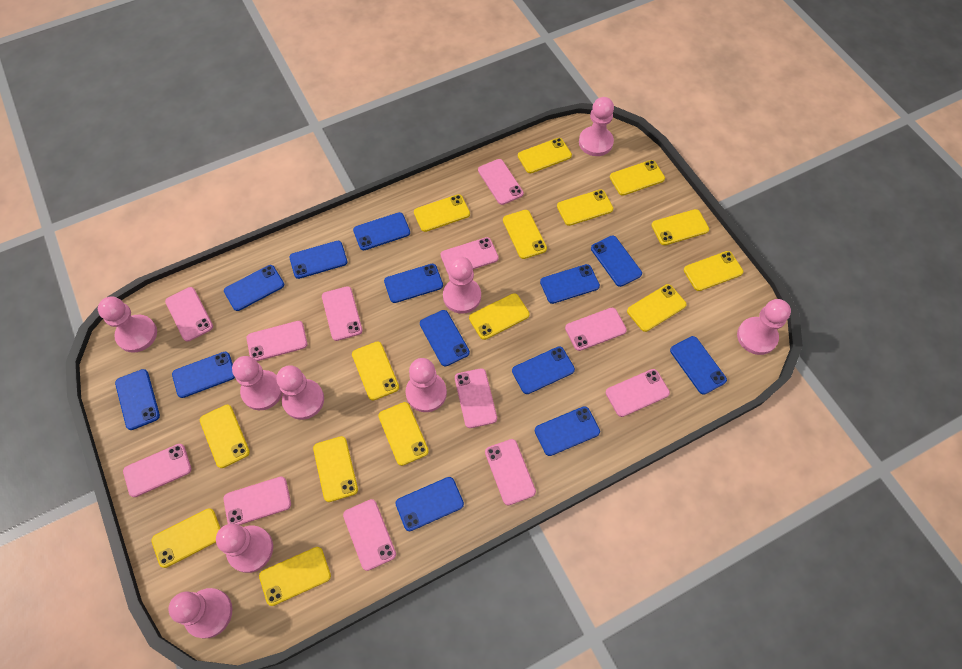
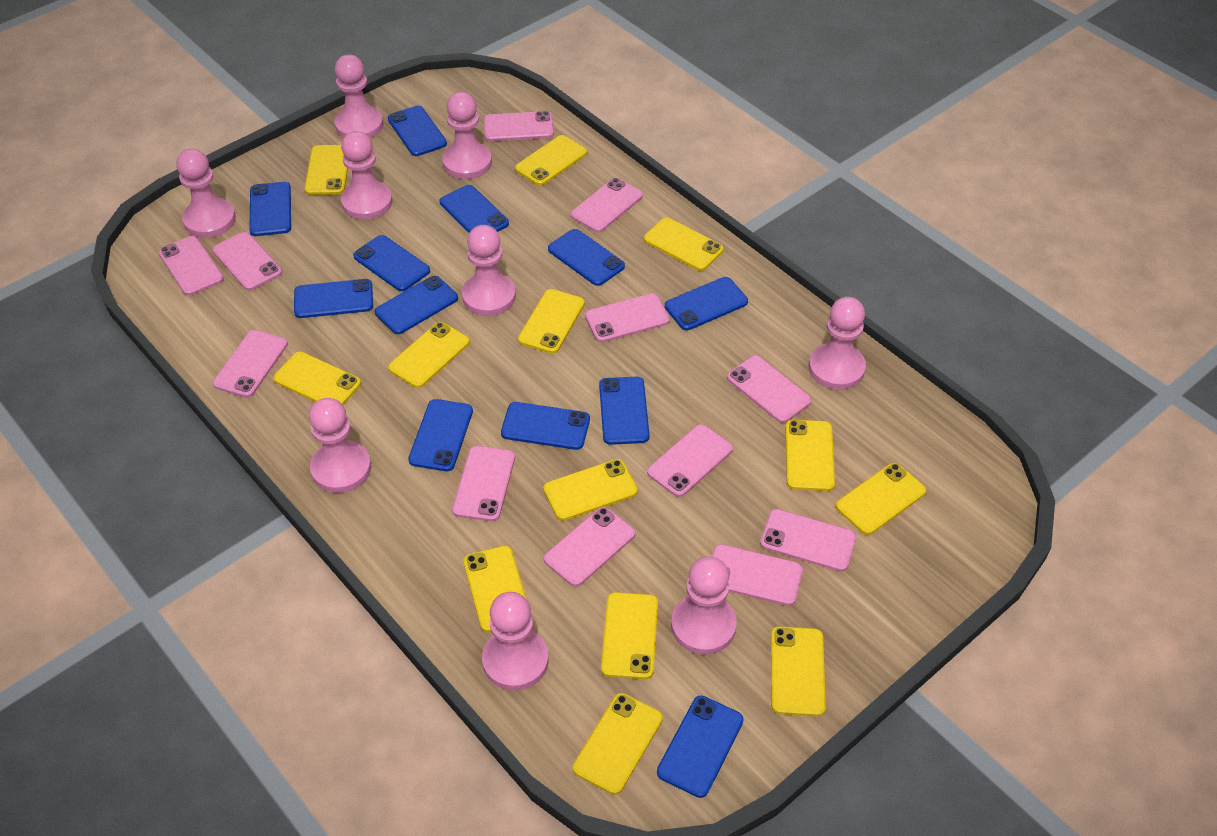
blue phone: [115,369,160,430] [172,352,235,398] [224,265,284,311] [289,241,347,279] [353,212,410,250] [384,264,443,303] [395,477,464,531] [420,310,470,367] [512,347,575,394] [535,406,600,456] [540,264,600,304] [591,236,642,287] [670,336,727,395] = 13 -> [249,182,291,236] [294,279,373,318] [353,235,430,291] [375,276,458,334] [388,106,447,156] [408,399,473,471] [440,185,509,233] [501,402,590,450] [548,229,625,286] [599,377,649,445] [657,696,744,798] [665,277,748,330] = 12
yellow phone: [151,508,220,568] [200,405,250,468] [259,547,331,606] [313,436,358,502] [352,342,399,400] [378,402,429,466] [414,194,470,232] [469,293,530,340] [503,210,547,259] [518,138,572,173] [557,189,613,226] [610,160,665,195] [627,284,687,332] [651,209,709,245] [684,251,743,291] = 15 -> [273,352,361,405] [305,145,348,195] [388,322,470,388] [463,546,527,632] [515,135,587,186] [518,289,585,354] [543,459,638,521] [573,693,663,795] [601,592,658,679] [644,217,723,271] [771,626,826,717] [785,420,835,491] [836,463,926,535] = 13

